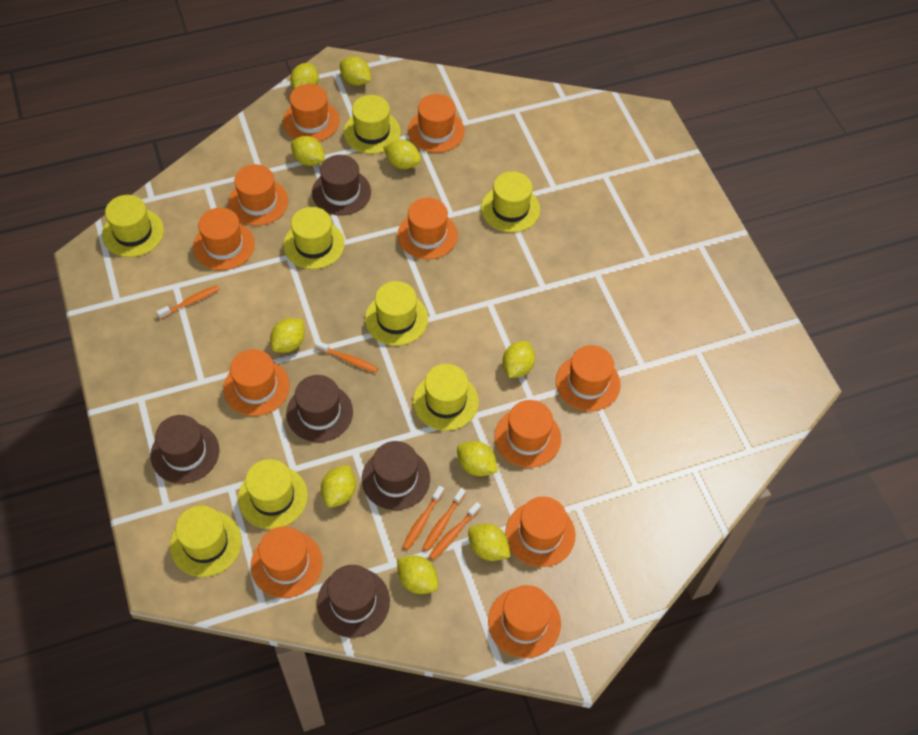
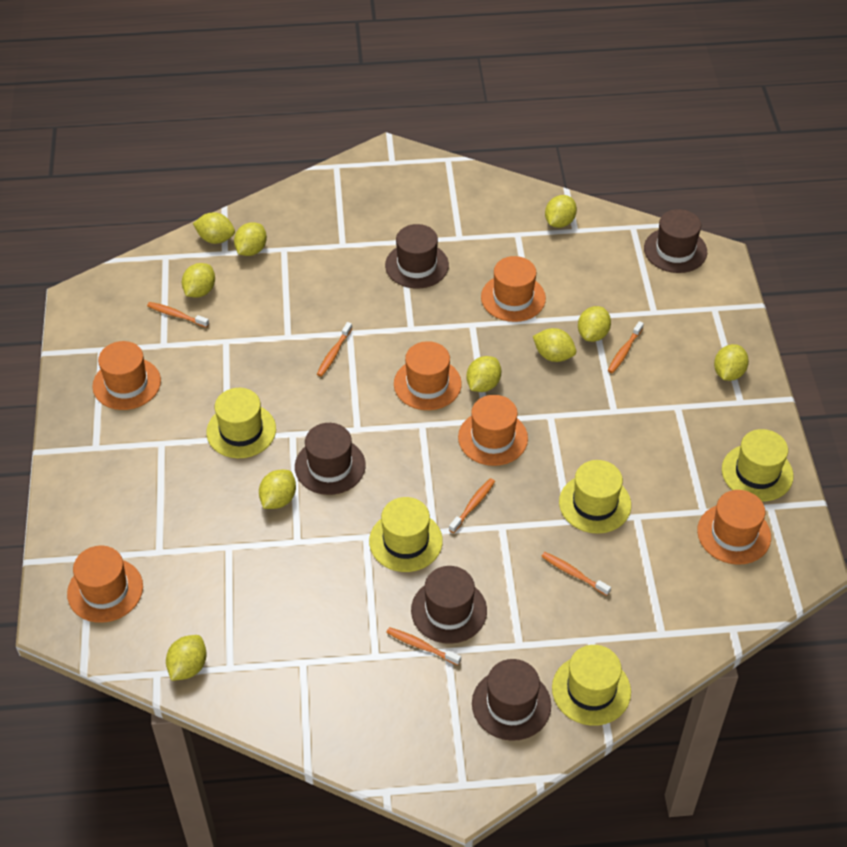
orange hat: [193,208,255,270] [223,349,290,416] [228,164,288,226] [251,526,323,598] [283,84,340,141] [397,197,458,260] [408,94,465,153] [488,585,561,658] [494,400,561,468] [505,496,575,567] [556,345,621,411] = 11 -> [67,546,143,623] [92,341,161,410] [394,341,462,410] [458,395,528,466] [481,256,546,322] [697,490,771,565] = 6
orange toothbrush: [156,285,219,319] [315,341,378,373] [403,486,444,550] [423,488,466,551] [429,502,481,560] = 5 -> [147,302,209,328] [317,322,353,377] [386,627,461,665] [449,478,495,533] [541,552,611,596] [608,321,644,373] = 6
yellow hat: [102,195,164,257] [170,506,242,577] [238,459,308,529] [283,207,345,269] [344,95,401,154] [365,281,428,346] [413,364,479,431] [481,171,540,232] = 8 -> [206,388,276,458] [369,497,443,572] [552,645,631,726] [559,460,631,534] [722,429,794,501] = 5

